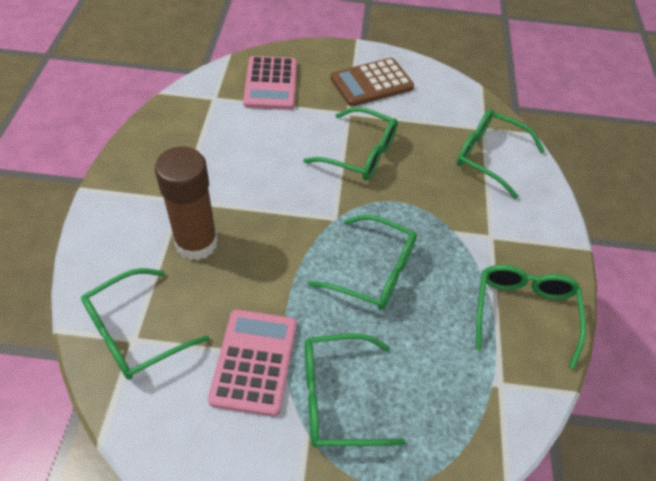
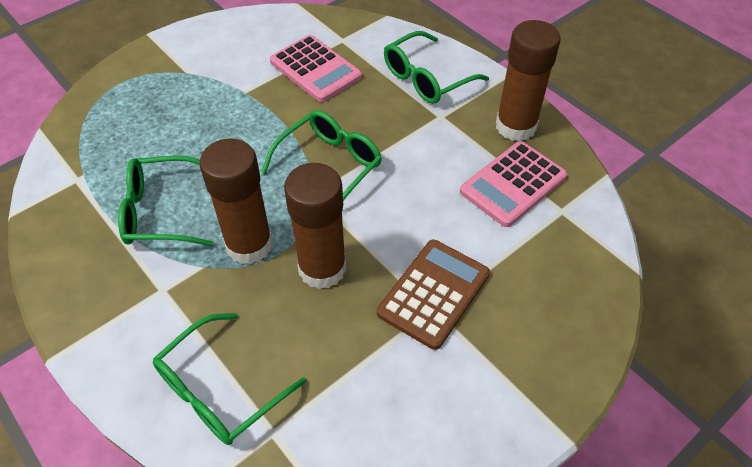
brown glue stick: [155,147,218,260] = 1 -> [200,138,273,265] [284,163,346,289] [496,20,560,141] = 3
green glasses: [81,268,209,380] [303,107,398,180] [305,334,406,447] [308,215,417,310] [457,109,545,199] [476,264,586,369] = 6 -> [118,155,214,247] [153,313,307,445] [261,110,382,201] [384,31,489,104] = 4

